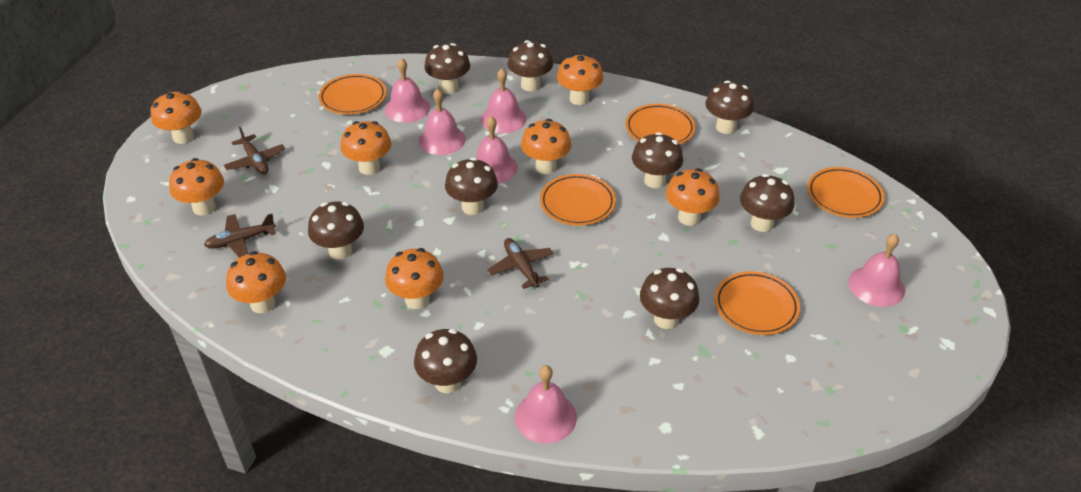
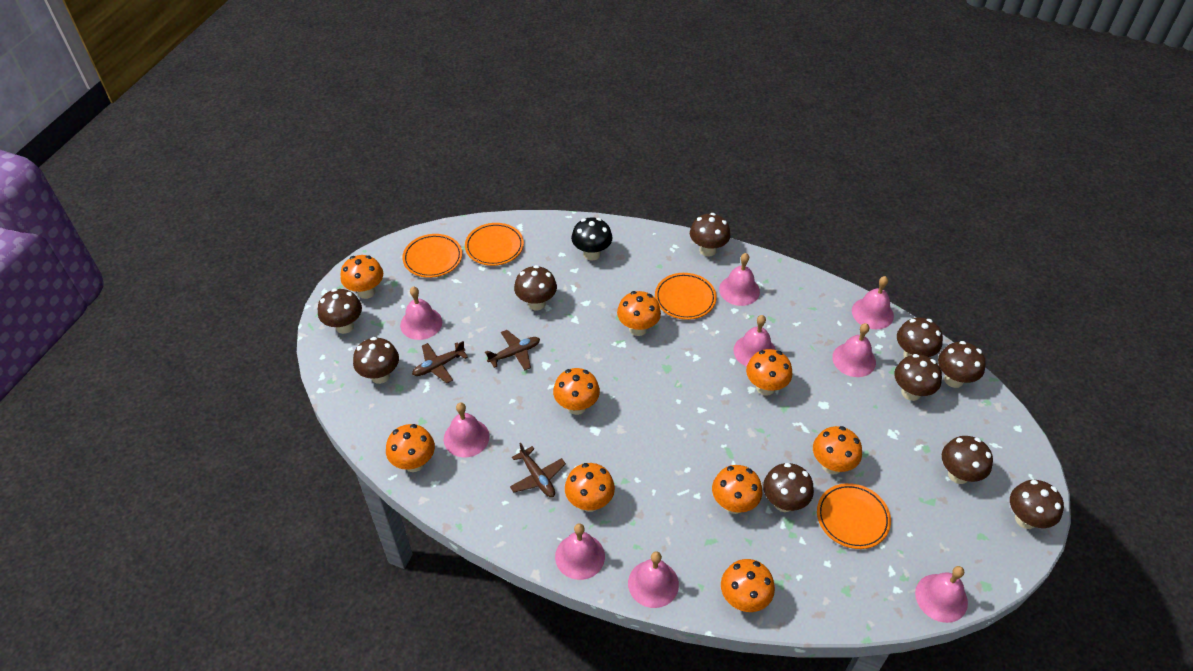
black mushroom: none = 0 -> [571,217,612,261] = 1
brown mushroom: [308,202,364,260] [414,329,477,393] [424,43,470,94] [445,158,498,215] [508,40,553,91] [632,132,683,188] [640,268,699,329] [705,81,754,134] [740,174,794,232] = 9 -> [318,288,362,334] [353,337,399,384] [514,265,557,310] [690,213,731,257] [763,463,814,512] [894,354,942,401] [897,318,943,358] [938,341,986,388] [942,436,993,484] [1010,480,1064,529] = 10
orange mushroom: [151,91,202,144] [169,158,224,216] [226,251,286,313] [340,121,391,175] [385,248,444,309] [521,119,572,174] [557,55,603,105] [666,168,720,226] = 8 -> [341,255,383,299] [386,424,435,472] [553,368,600,415] [565,463,615,512] [617,291,661,336] [712,465,762,514] [721,559,775,612] [746,349,792,395] [813,426,862,475] = 9
orange plate: [319,74,386,114] [540,174,616,225] [625,104,695,145] [715,271,800,335] [807,167,885,218] = 5 -> [402,234,462,278] [465,223,524,266] [655,273,716,320] [817,483,891,549] = 4
pink bell: [385,58,430,123] [419,89,466,155] [476,116,518,183] [481,68,527,133] [515,365,577,443] [848,234,905,307] = 6 -> [400,286,442,340] [444,402,490,457] [555,523,605,580] [628,551,679,608] [719,253,760,306] [733,315,776,367] [832,323,876,377] [852,276,894,329] [915,566,968,623] = 9

